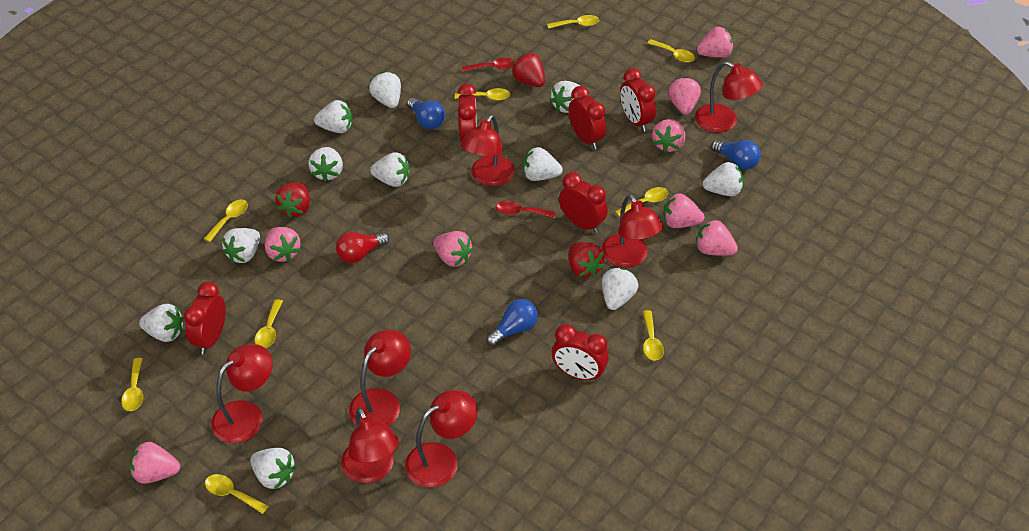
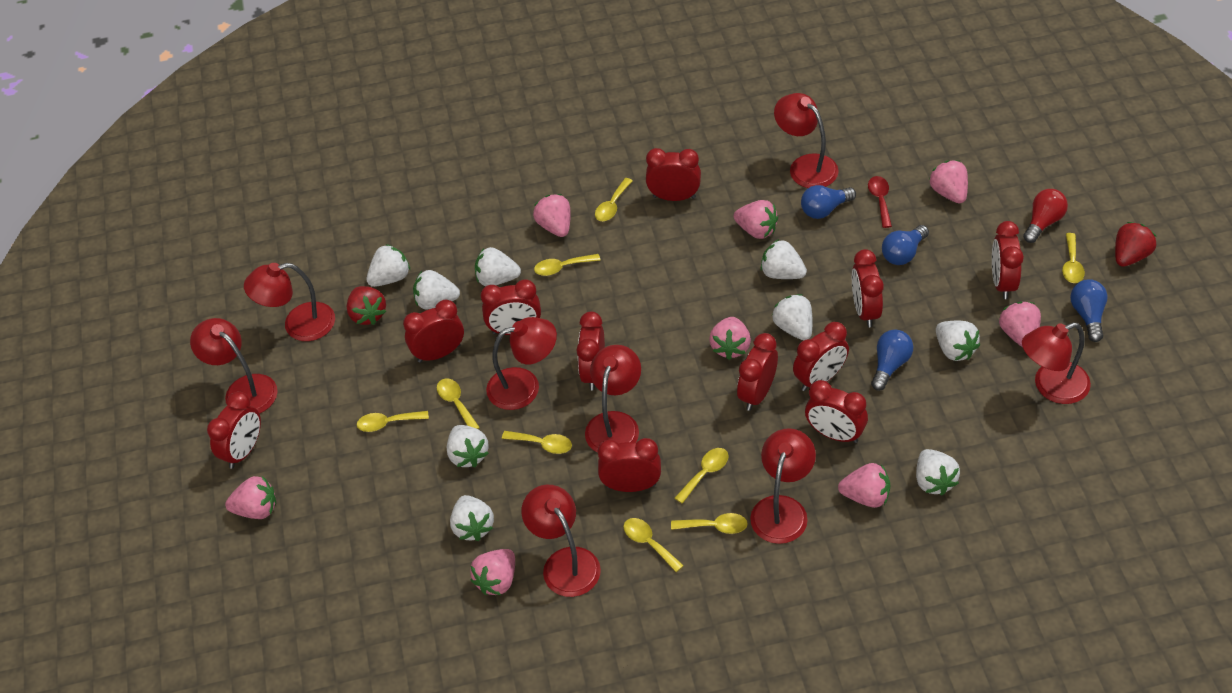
blue light bulb: [407,98,445,129] [486,299,538,346] [711,140,761,169] = 3 -> [801,185,856,219] [871,329,913,391] [882,225,929,265] [1070,279,1108,342] = 4
red clock: [184,282,226,354] [458,84,477,142] [552,324,609,381] [559,172,608,233] [568,86,606,149] [620,68,656,132] = 6 -> [207,391,261,469] [403,300,464,363] [481,279,541,335] [576,312,605,391] [598,438,661,492] [646,148,701,201] [737,333,778,411] [793,322,849,391] [805,380,868,443] [852,249,884,327] [992,221,1024,299] = 11
red lamp: [211,344,273,443] [341,407,399,483] [349,330,411,426] [405,390,477,487] [461,114,515,186] [602,194,663,268] [695,61,763,133] = 7 -> [190,318,278,414] [244,263,335,341] [486,317,557,410] [521,485,601,597] [585,345,641,453] [750,428,816,544] [774,93,839,188] [1022,323,1091,404] = 8
red spoon: [462,58,515,72] [496,201,556,218] = 2 -> [868,176,892,228] = 1
red strawberry: [275,182,310,218] [512,53,545,87] [569,242,605,278] = 3 -> [347,286,386,325] [1115,222,1156,267] = 2
white strawberry: [139,304,184,342] [222,228,260,263] [250,448,296,489] [308,147,343,182] [314,100,352,133] [369,72,401,108] [370,152,410,187] [523,147,563,181] [550,81,580,113] [602,268,638,310] [703,162,744,196] = 11 -> [367,244,410,287] [413,270,460,310] [447,425,489,467] [450,495,494,541] [475,247,521,286] [761,239,807,279] [772,294,812,340] [916,449,960,495] [936,321,980,361] = 9

